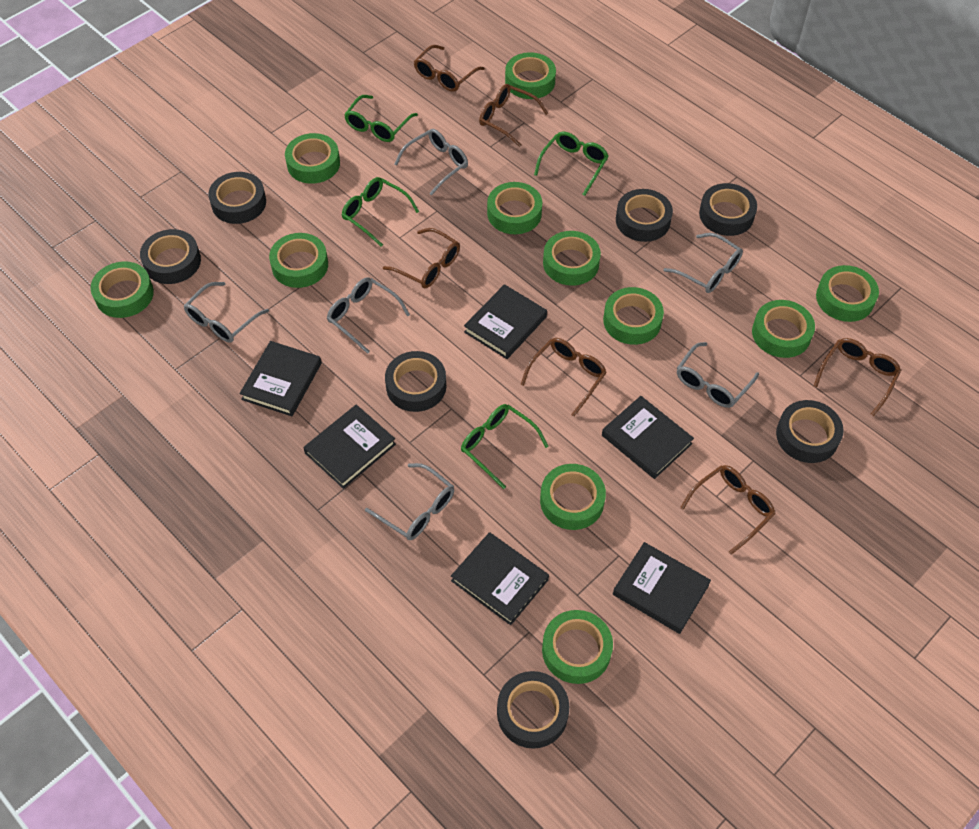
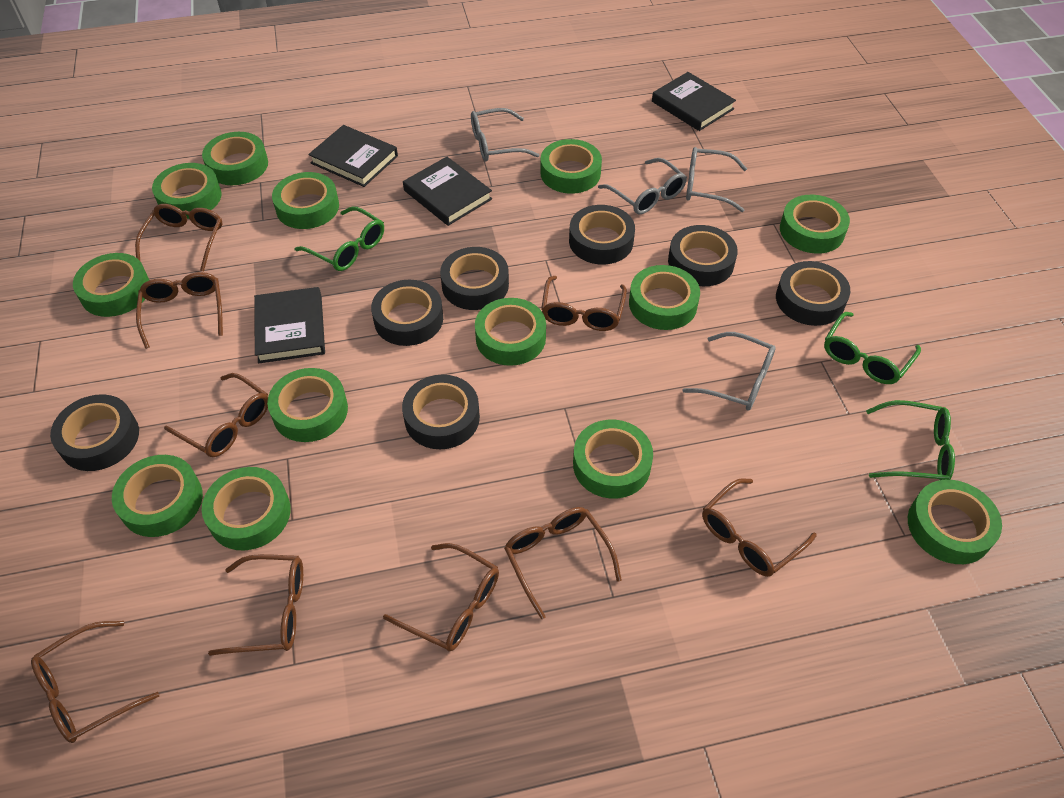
black book: [239,341,322,416] [303,405,396,489] [451,532,549,625] [464,284,547,359] [602,396,694,479] [613,542,711,634] = 6 -> [254,287,325,363] [308,125,398,187] [403,157,492,226] [652,72,736,131] = 4
brown glasses: [383,228,460,288] [414,45,485,92] [479,84,548,147] [520,338,607,417] [680,465,775,555] [814,338,901,416] = 6 -> [31,621,159,743] [135,204,222,271] [136,272,223,349] [164,373,268,457] [208,554,303,656] [383,543,499,652] [504,507,622,619] [541,276,627,331] [702,478,817,577] = 9
green glasses: [342,177,419,247] [344,95,418,142] [461,404,549,489] [534,132,609,196] = 4 -> [294,207,384,271] [824,312,921,384] [866,400,955,480] = 3
green tape: [91,261,154,318] [269,233,328,288] [285,133,340,184] [487,182,542,234] [505,52,556,99] [540,464,606,530] [542,610,613,684] [543,231,601,286] [603,287,664,345] [752,300,815,358] [816,265,879,322] = 11 -> [73,253,149,317] [112,455,203,537] [152,163,222,219] [202,132,268,185] [202,467,291,550] [267,368,348,442] [272,172,339,229] [475,298,546,366] [540,139,602,194] [573,420,653,499] [629,265,700,330] [780,195,850,254] [908,480,1002,564] = 13
grey glasses: [184,282,269,343] [327,277,410,354] [365,463,454,540] [394,129,468,195] [663,233,743,293] [677,342,759,408] = 6 -> [471,108,539,161] [598,158,687,214] [683,332,776,411] [686,147,747,212] = 4

